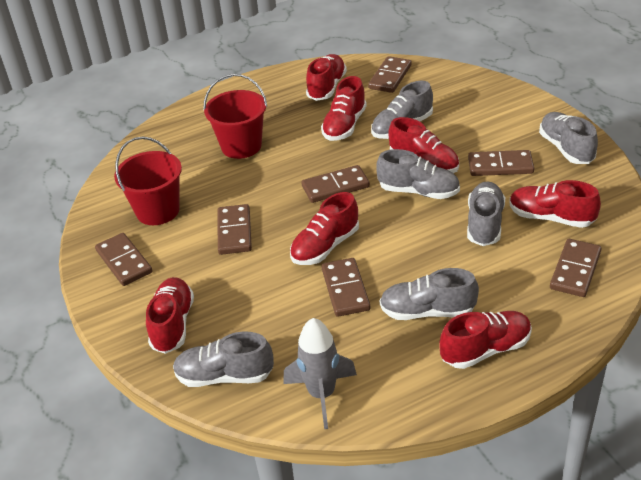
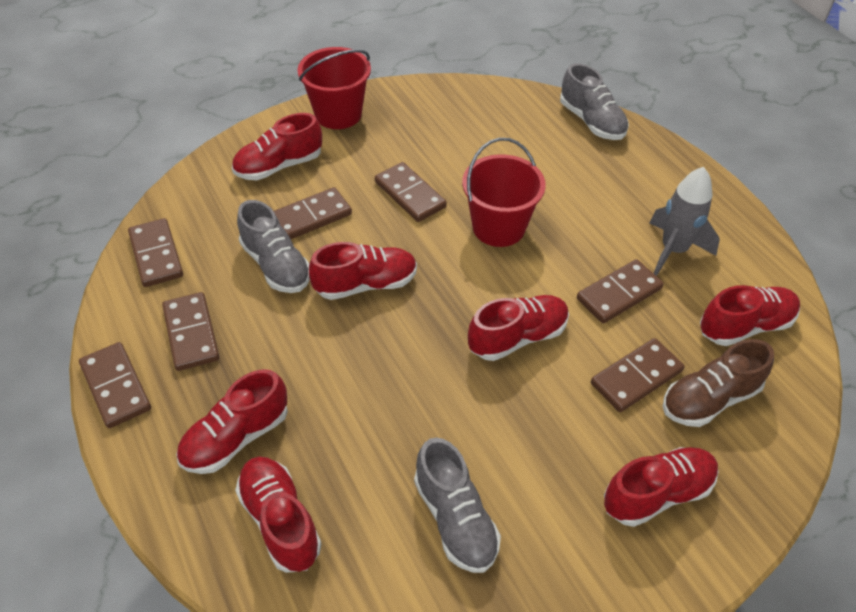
brown shoe: none = 0 -> [663,339,774,427] = 1
grey shoe: [173,331,274,387] [371,81,433,139] [376,149,460,199] [380,268,479,320] [467,181,505,246] [539,112,598,164] = 6 -> [237,200,310,293] [414,437,501,573] [560,63,629,140] = 3

